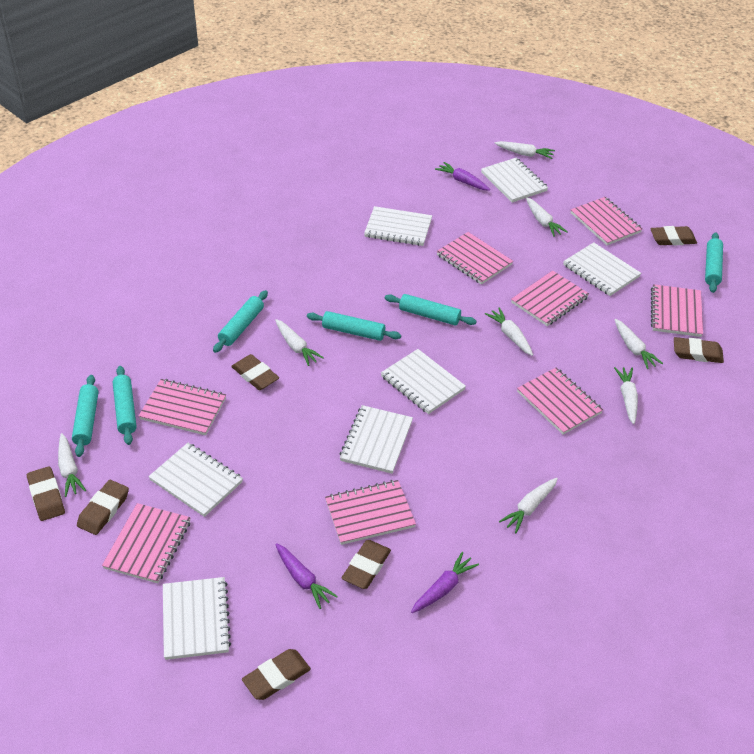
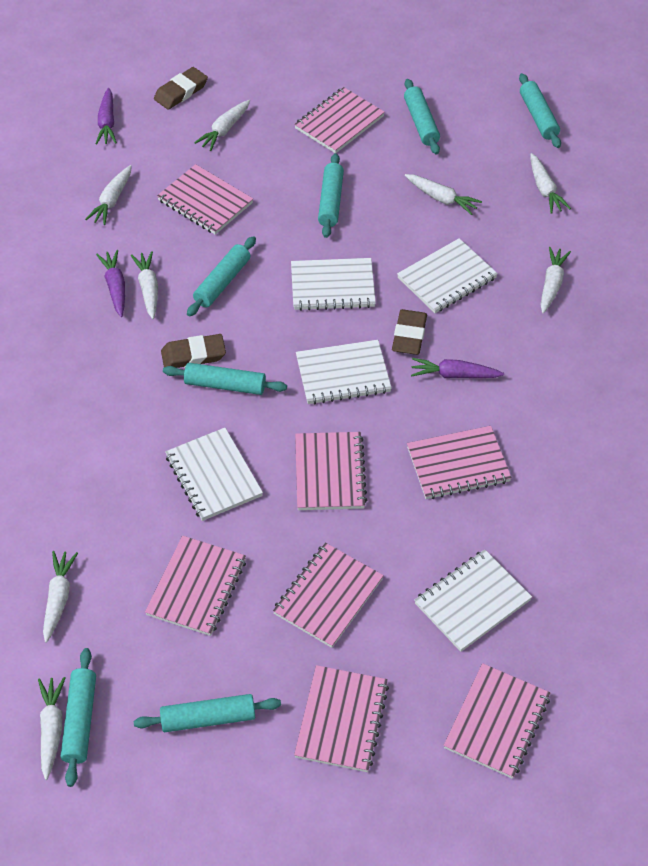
brown eraser: [27,466,65,521] [77,480,129,535] [231,354,279,390] [242,649,311,700] [342,540,391,589] [650,226,697,245] [674,337,724,363] = 7 -> [154,67,208,110] [161,334,226,368] [392,309,427,355] = 3
turquoise rolling pin: [72,375,98,457] [113,366,137,445] [213,290,268,353] [307,311,401,341] [385,294,477,326] [705,233,723,293] = 6 -> [61,648,96,787] [134,694,281,732] [163,363,287,395] [187,236,256,317] [318,153,344,238] [404,79,440,155] [519,73,561,148] = 7
white notebook: [148,443,243,517] [163,577,231,660] [340,405,413,474] [364,206,432,246] [381,349,466,414] [481,158,548,203] [563,242,641,296] = 7 -> [165,428,263,521] [291,258,376,311] [296,340,392,405] [397,238,498,313] [414,549,532,652] = 5

